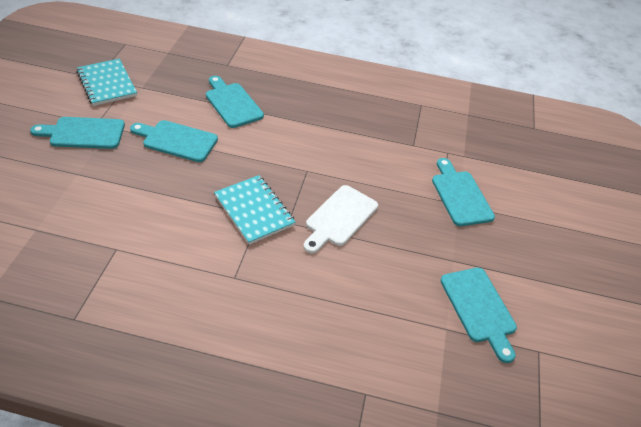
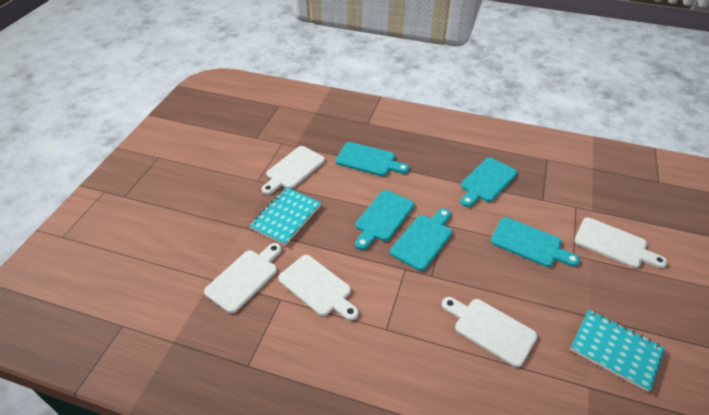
white cutting board: [304,185,378,254] = 1 -> [204,243,282,313] [262,146,325,195] [278,255,359,320] [442,297,538,367] [574,217,667,268] = 5

